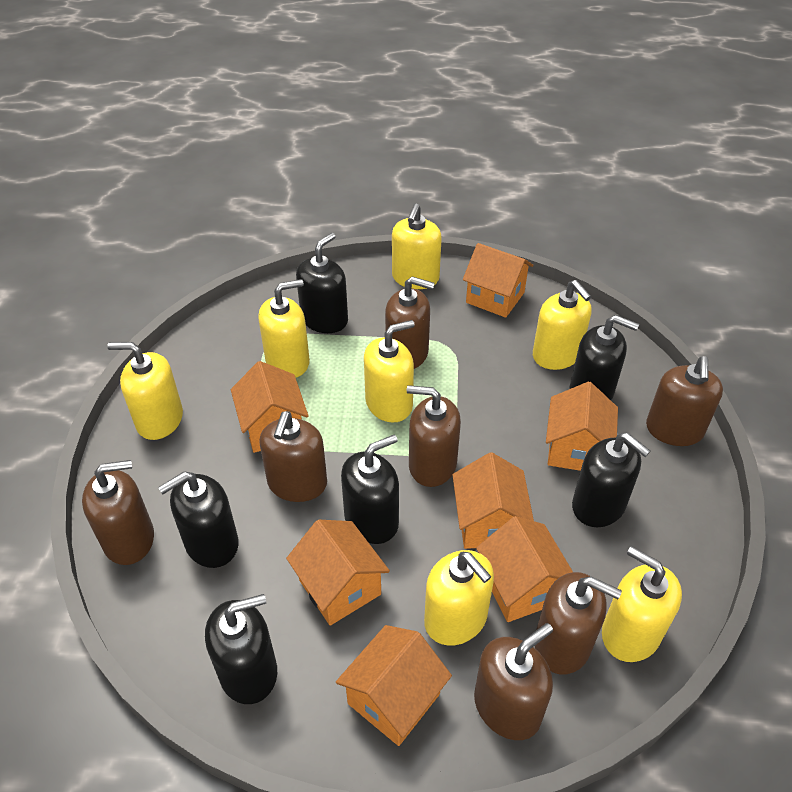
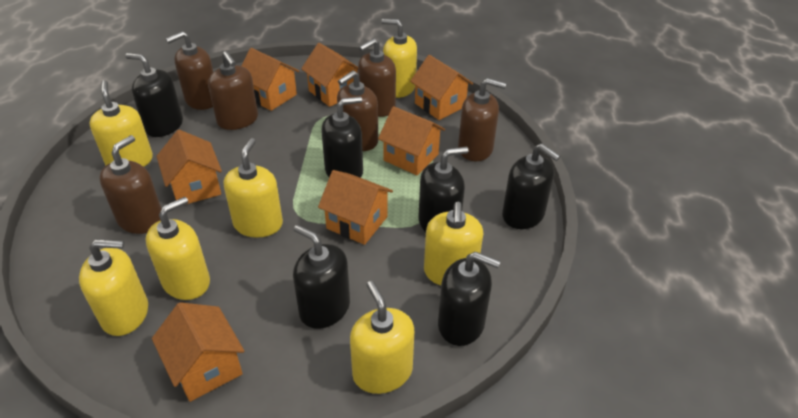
brown soap dispenser: [82,460,154,565] [259,411,327,502] [385,276,435,369] [407,385,461,487] [474,623,553,740] [535,572,622,674] [646,356,723,446] = 7 -> [99,135,162,234] [166,31,213,110] [208,51,258,130] [337,70,378,151] [358,38,396,117] [458,78,506,161] = 6

